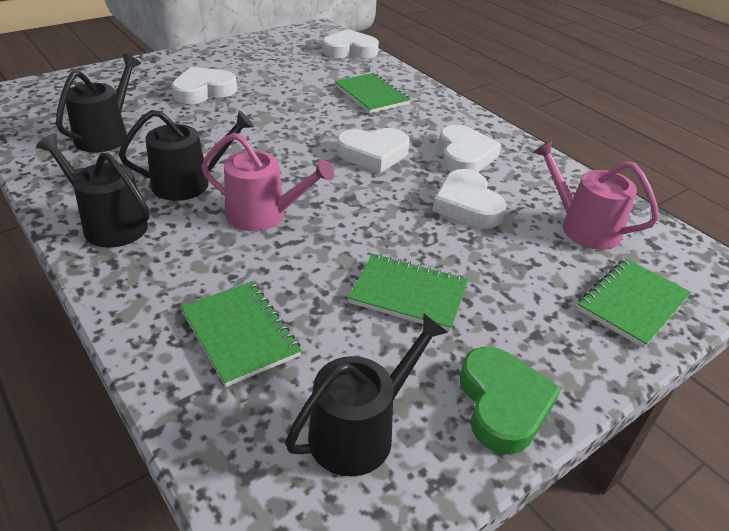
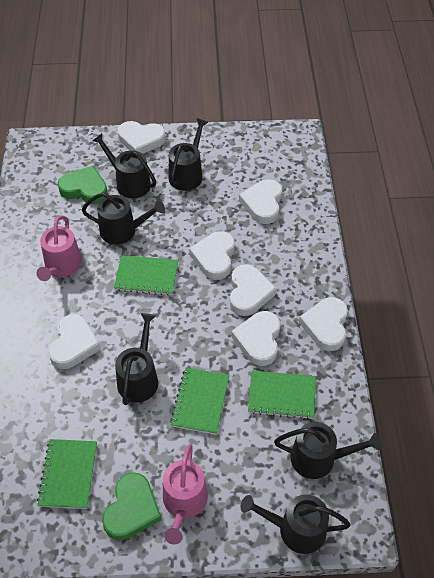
black watering can: [36,134,149,248] [56,54,141,153] [119,110,254,201] [285,313,448,477] = 4 -> [82,193,165,244] [92,133,156,198] [115,313,158,405] [168,118,208,191] [240,494,351,554] [274,422,381,479] = 6
green heart: [460,346,561,455] = 1 -> [58,166,108,204] [102,472,161,540] = 2
white heart: [172,67,237,104] [322,29,379,58] [337,128,409,173] [433,169,506,228] [438,125,501,172] = 5 -> [48,314,101,369] [118,121,165,154] [189,231,235,280] [230,264,276,316] [231,311,280,366] [239,179,282,224] [299,297,348,351] = 7

